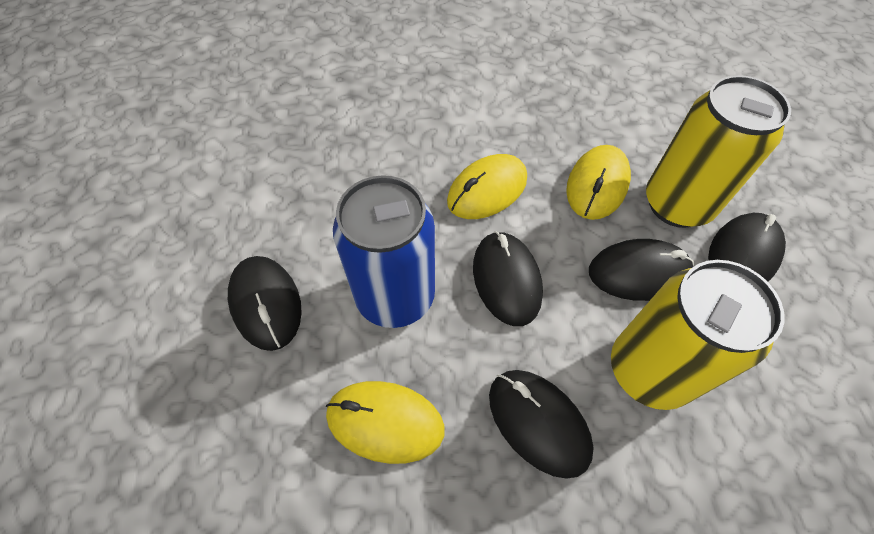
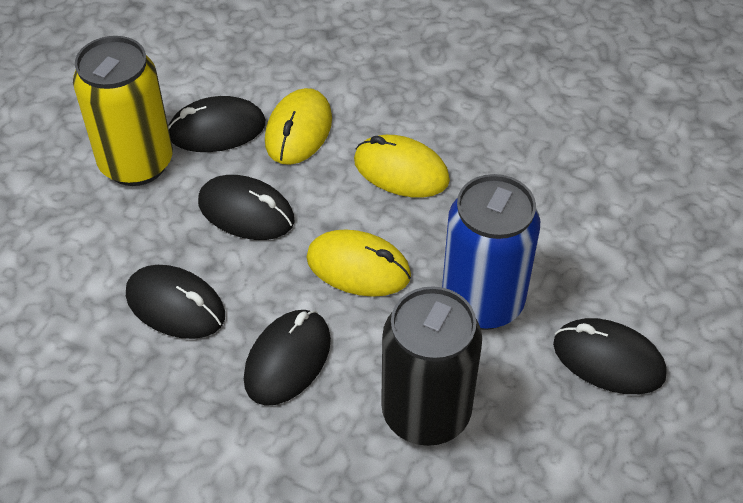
black can: none = 0 -> [381,286,482,446] = 1
yellow can: [611,260,784,410] [646,75,791,228] = 2 -> [73,36,173,186] = 1

